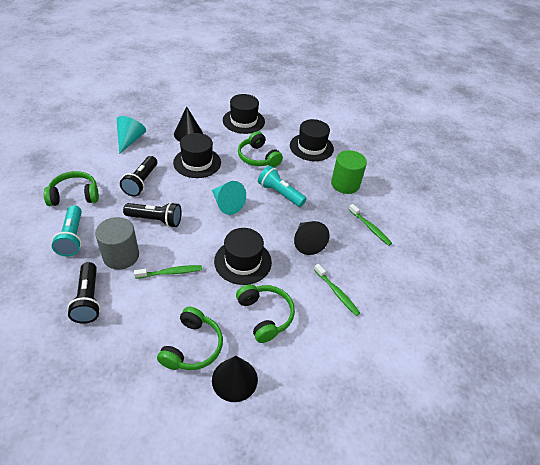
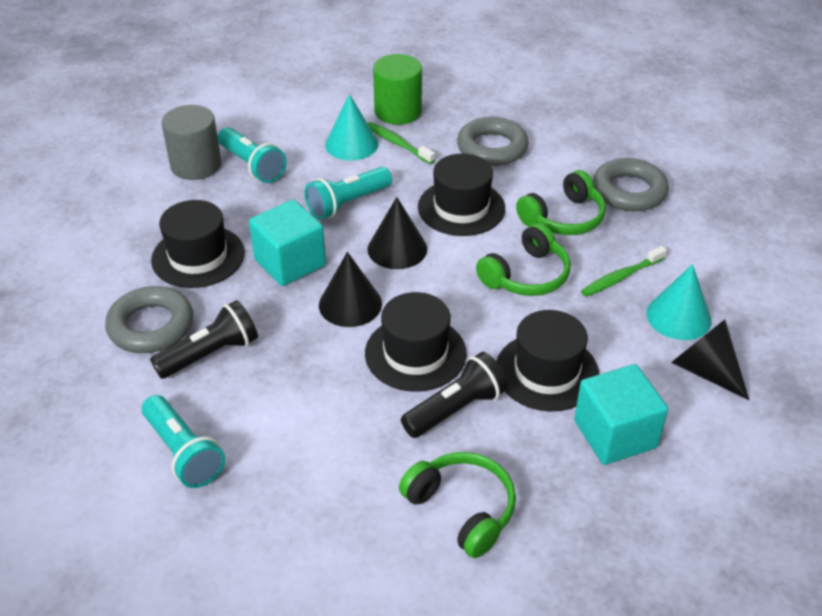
black flashlight: [67,262,101,324] [120,156,157,197] [123,202,182,227] = 3 -> [150,300,258,379] [401,352,508,438] = 2
green headphones: [44,171,99,206] [157,307,223,370] [236,284,295,343] [238,131,283,167] = 4 -> [399,452,516,558] [476,223,571,296] [516,170,606,235] = 3
green toothbrush: [134,265,202,279] [314,264,360,316] [349,204,392,246] = 3 -> [368,122,435,164] [581,246,667,297] = 2
grey ring: none = 0 -> [105,286,193,353] [457,117,529,166] [593,158,669,211] = 3
turquoise cube: none = 0 -> [249,199,326,286] [574,364,668,465] = 2
turquoise flashlight: [52,205,82,257] [258,166,307,207] = 2 -> [142,395,225,488] [218,127,286,183] [304,167,392,220] = 3

